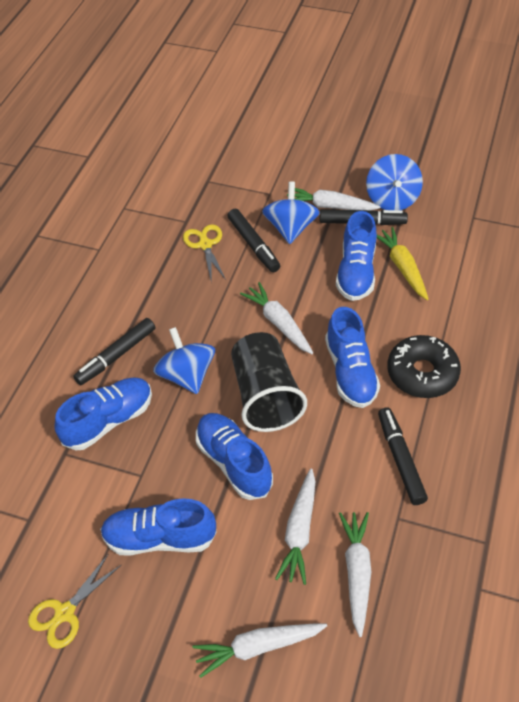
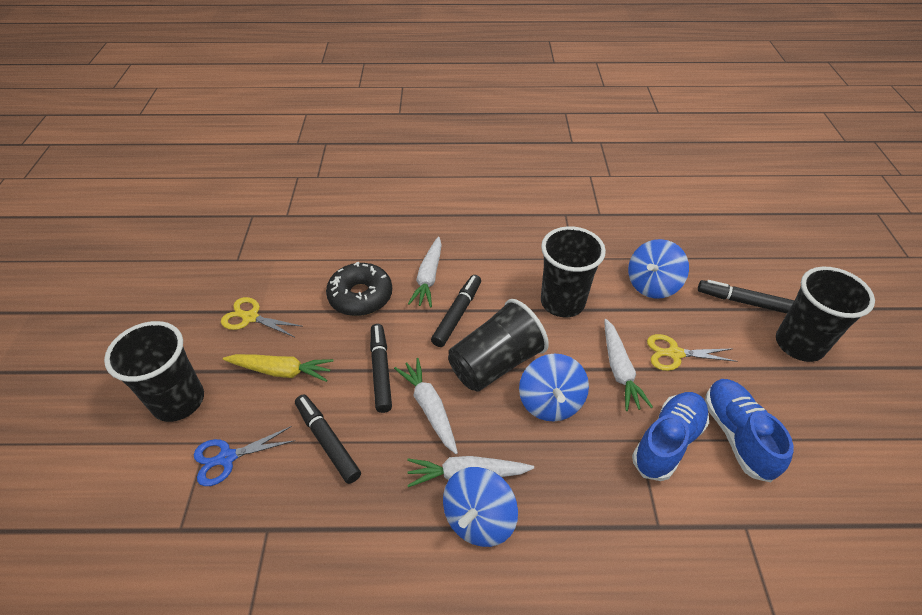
black cup: [231,332,307,432] = 1 -> [104,321,204,422] [448,299,549,392] [541,226,606,317] [776,267,875,362] = 4
blue scissors: none = 0 -> [194,426,295,486] = 1
blue shoe: [54,377,152,450] [100,498,217,556] [196,413,273,500] [325,307,380,408] [336,211,377,301] = 5 -> [632,392,709,481] [705,379,794,482] = 2
white carrot: [192,624,327,678] [240,282,313,354] [275,468,315,585] [287,188,381,210] [339,512,371,637] = 5 -> [394,358,458,454] [407,456,534,487] [408,236,442,307] [604,319,653,411] = 4

